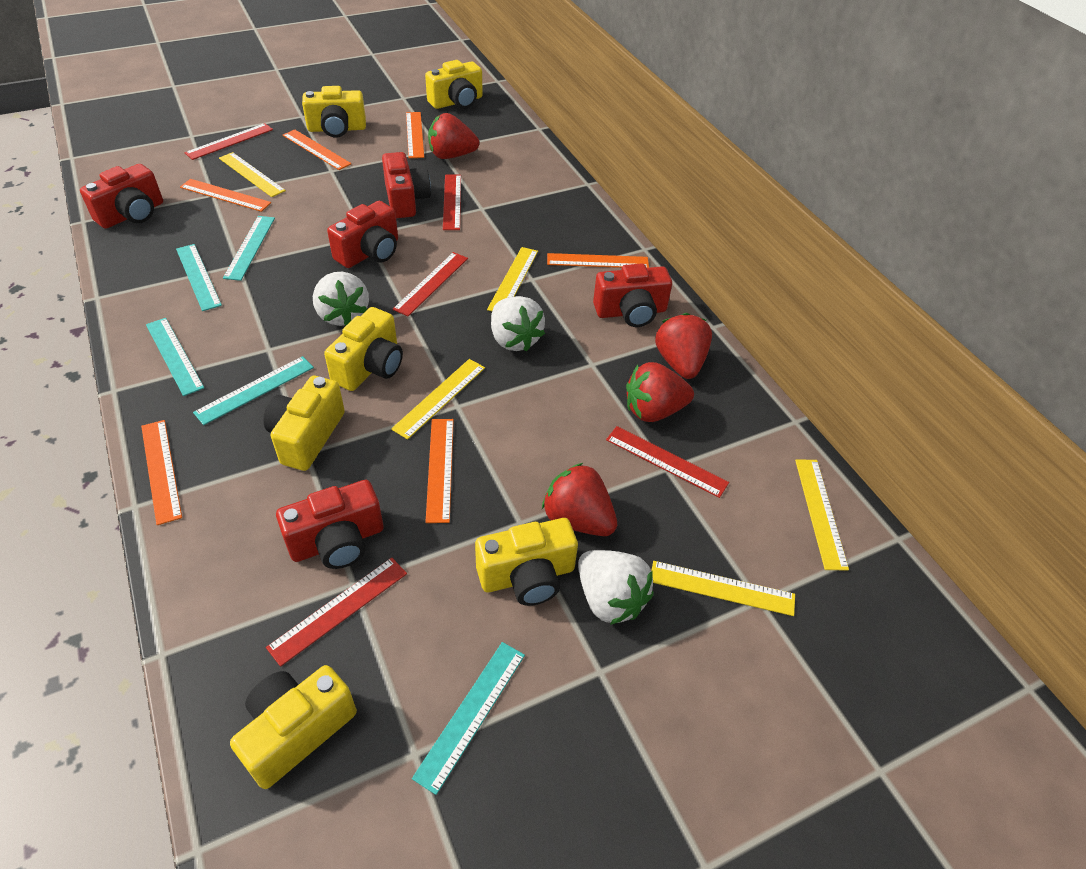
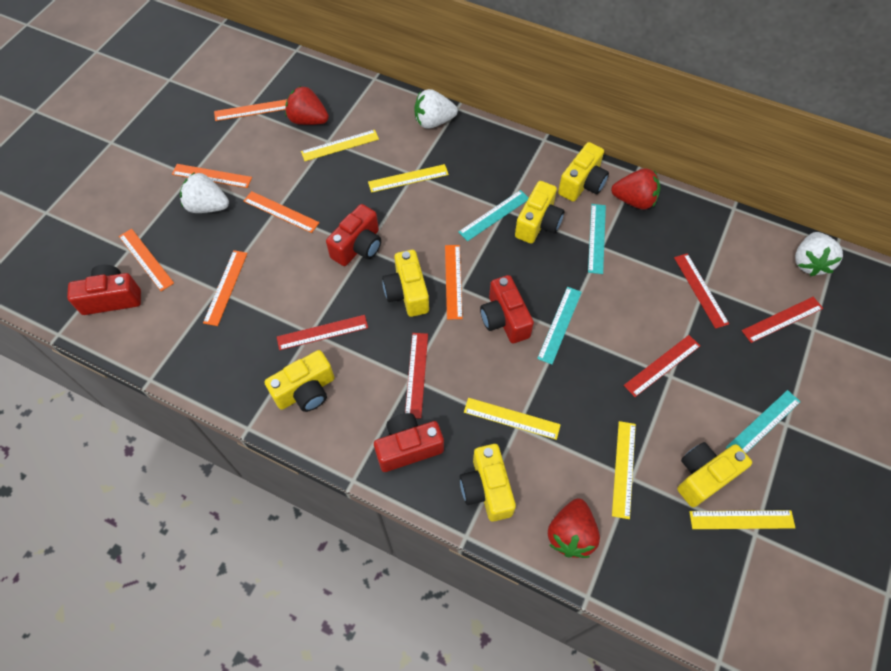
red camera: [80,164,163,229] [276,480,384,569] [327,201,398,268] [382,152,431,218] [593,263,672,327] = 5 -> [67,265,141,315] [326,204,381,266] [374,413,444,472] [480,275,534,344] = 4
red strawberry: [428,113,479,159] [542,463,617,536] [626,362,694,422] [655,313,712,379] = 4 -> [285,86,329,125] [548,499,600,558] [611,168,660,209] = 3
turquoise ruler: [146,318,204,396] [176,244,222,311] [193,356,314,425] [223,216,275,281] [412,642,525,795] = 5 -> [459,190,529,241] [537,287,582,364] [588,204,606,274] [726,390,801,453] = 4

